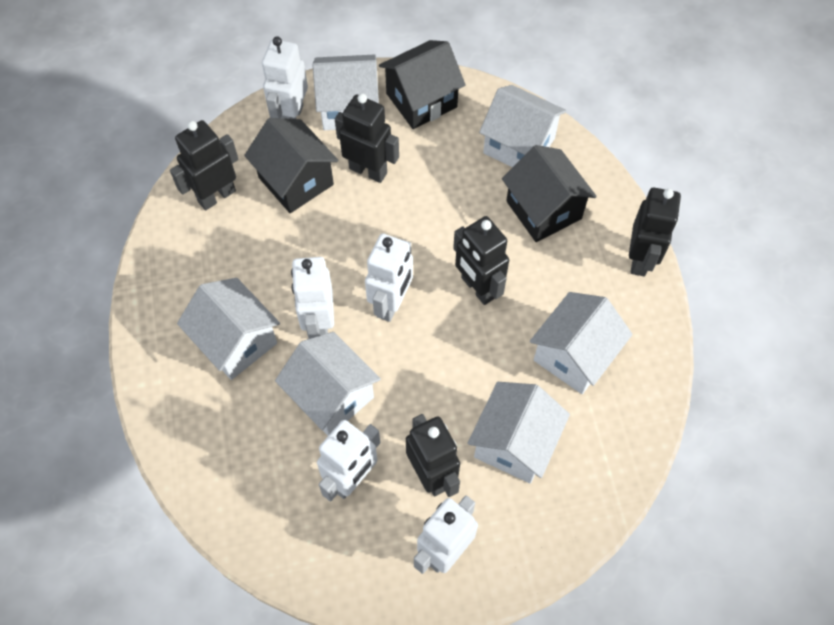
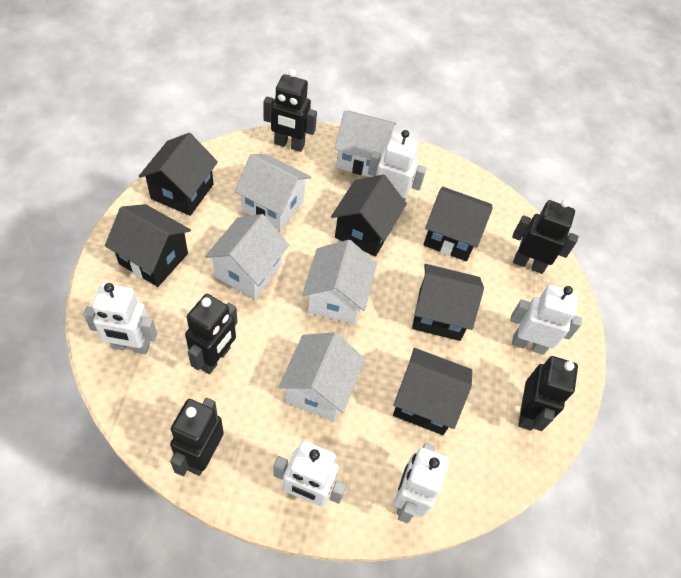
black house: [244,118,338,213] [379,40,466,129] [502,145,597,242] = 3 -> [105,204,191,287] [139,133,218,216] [331,174,407,257] [393,348,472,435] [412,264,484,341] [423,187,493,261] = 6
white house: [177,278,280,380] [275,332,381,436] [313,54,379,130] [467,382,570,484] [479,85,567,167] [530,292,633,394] = 6 -> [205,214,289,299] [235,154,311,231] [278,332,365,422] [302,240,377,324] [335,111,396,177] = 5

